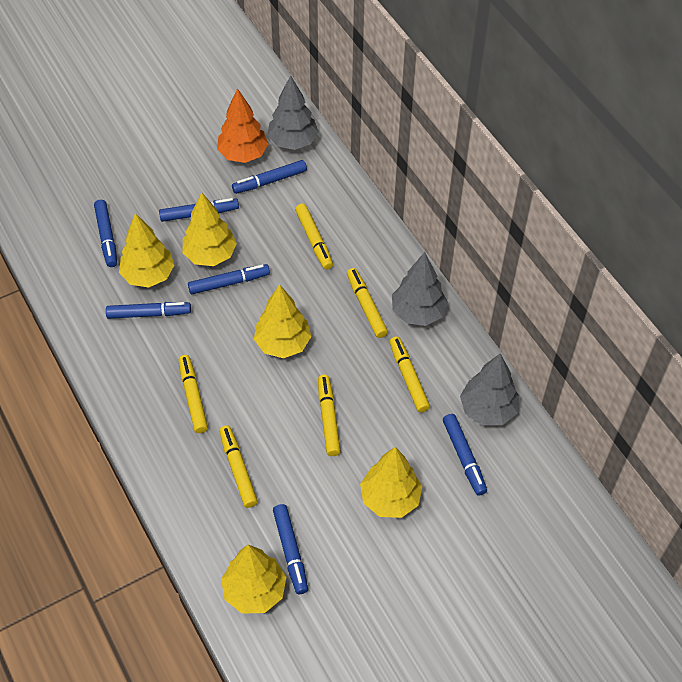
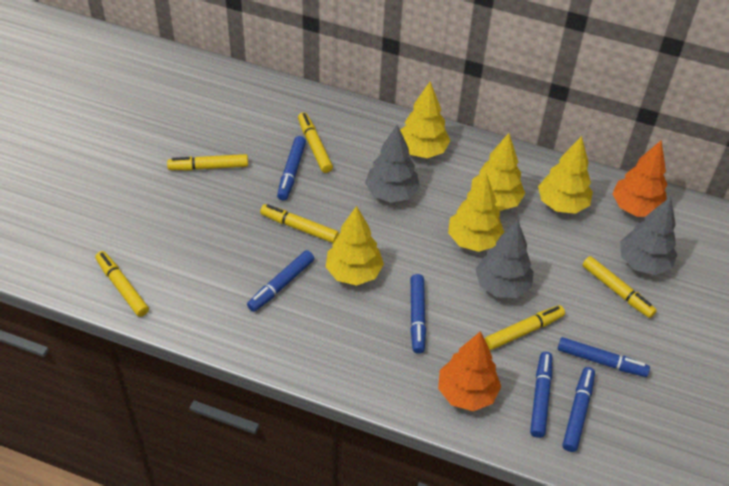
blue marker: [94,200,117,267] [106,302,191,319] [159,198,239,222] [188,264,270,294] [232,160,307,194] [273,504,308,594] [443,414,487,496] = 7 -> [247,250,314,312] [277,136,306,200] [410,274,426,354] [530,352,552,438] [558,337,650,377] [563,367,595,452] = 6
orange tree: [217,88,268,163] = 1 -> [438,331,501,411] [612,141,667,217] = 2

